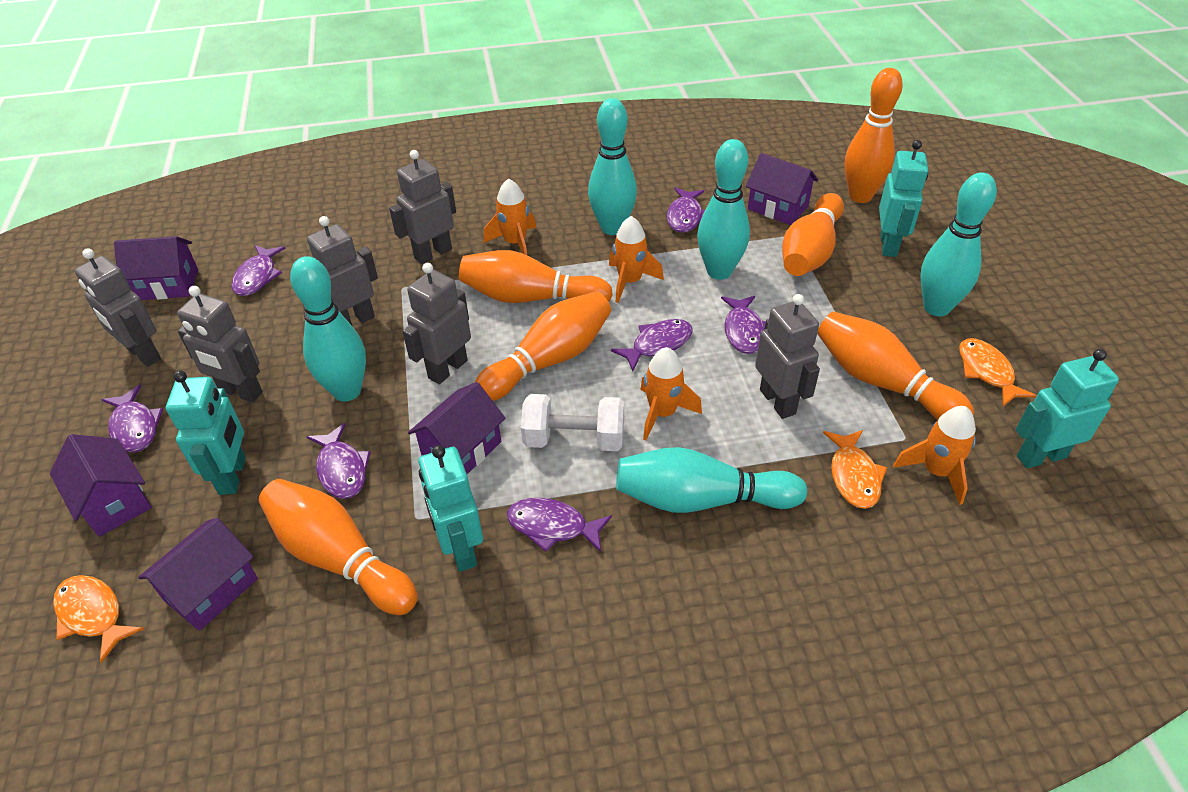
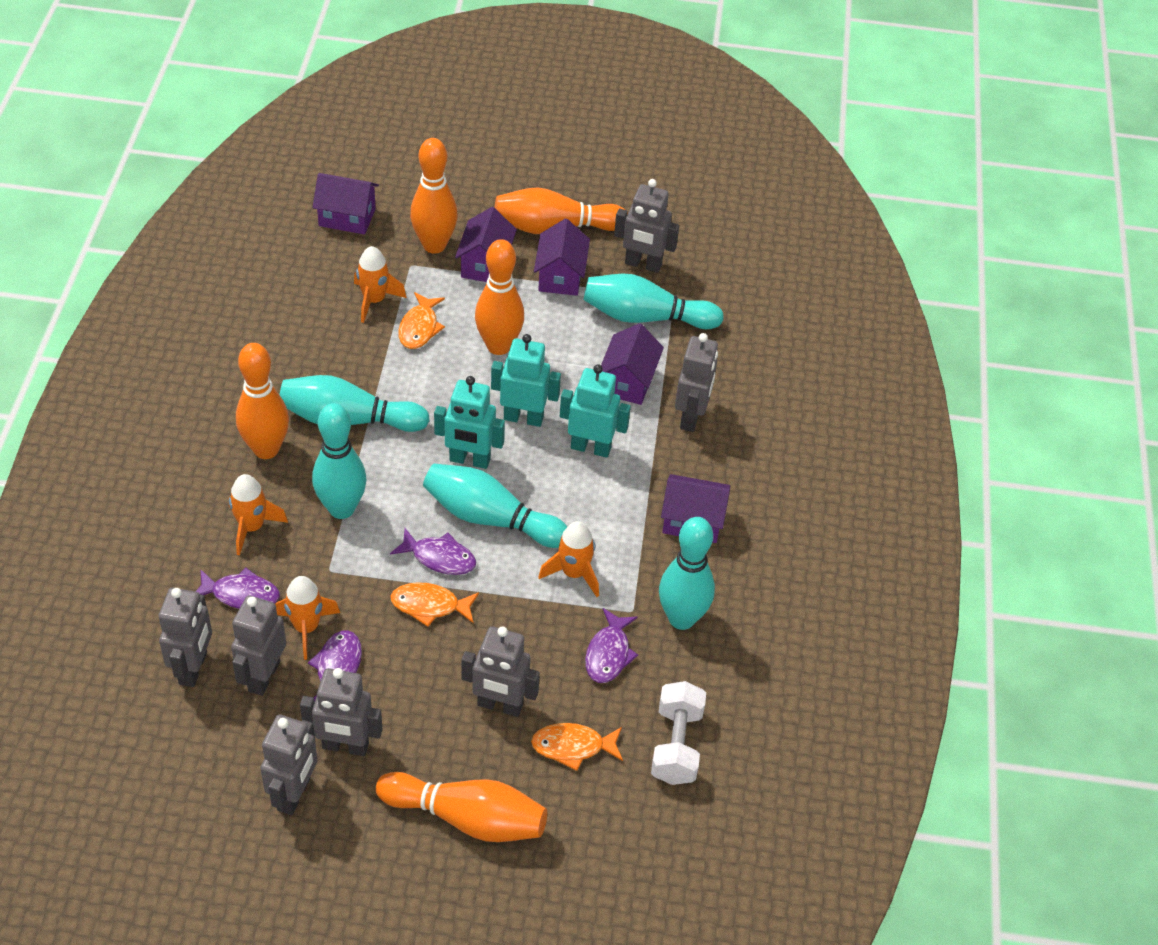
grey robot: [75,248,161,367] [177,286,263,403] [307,216,378,325] [389,150,456,264] [403,263,471,384] [755,294,820,419] = 6 -> [159,588,212,687] [231,595,286,696] [260,714,317,815] [300,668,383,756] [461,626,540,717] [614,179,679,273] [675,333,718,432] = 7
orange bowling pin: [259,479,418,615] [459,250,613,303] [475,291,611,401] [782,193,844,276] [817,311,974,420] [844,68,903,203] = 6 -> [236,343,289,459] [376,772,547,842] [410,138,458,253] [475,239,524,355] [495,187,628,234] = 5
purple fish: [101,385,163,453] [231,245,285,296] [307,423,371,499] [507,498,612,552] [611,319,692,372] [667,187,705,233] [721,296,766,354] = 7 -> [195,567,280,609] [308,630,362,700] [390,528,476,575] [585,608,638,683] = 4
turquoise robot: [166,370,246,495] [418,445,483,572] [879,140,928,257] [1016,349,1119,468] = 4 -> [434,376,505,469] [491,334,561,427] [560,364,631,458] = 3

